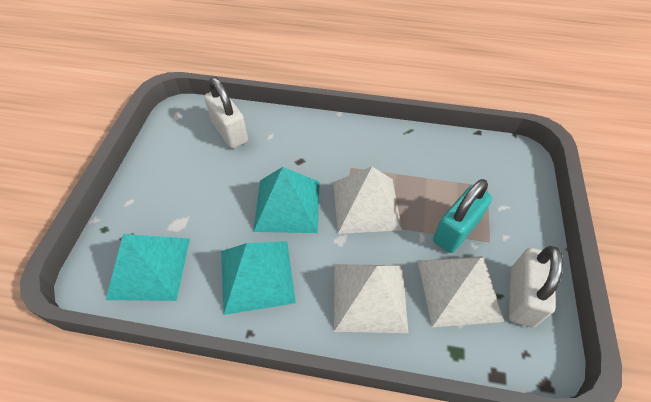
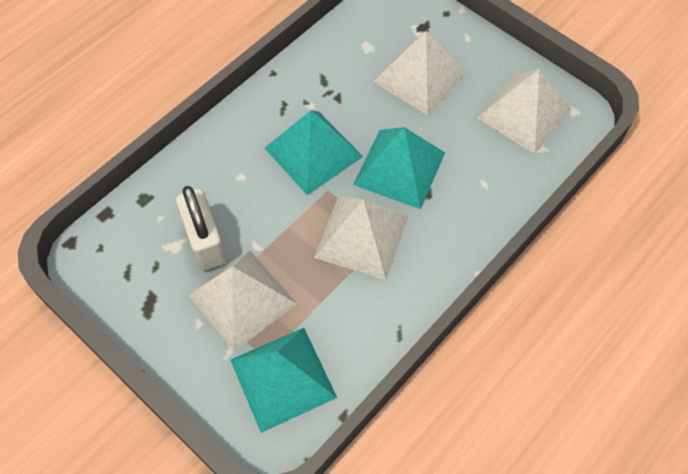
turquoise padlock: [433,179,492,253] = 1 -> none = 0
white padlock: [204,77,248,149] [508,246,563,327] = 2 -> [176,186,227,271] = 1
white pyramid: [333,167,402,234] [334,264,408,333] [418,256,504,327] = 3 -> [188,251,297,352] [314,196,408,280] [373,32,466,115] [477,69,571,154] = 4

